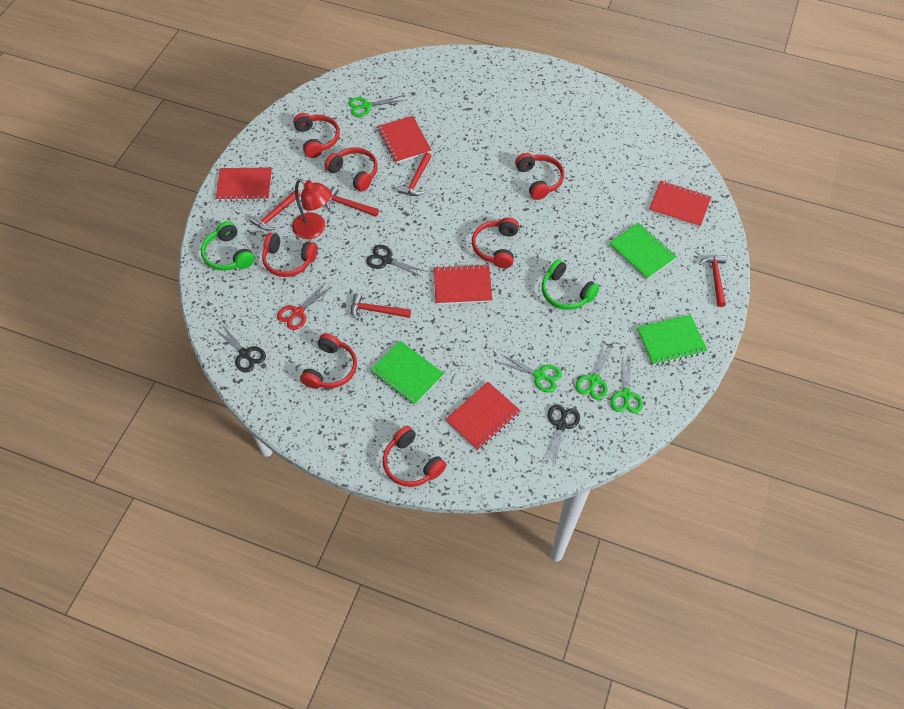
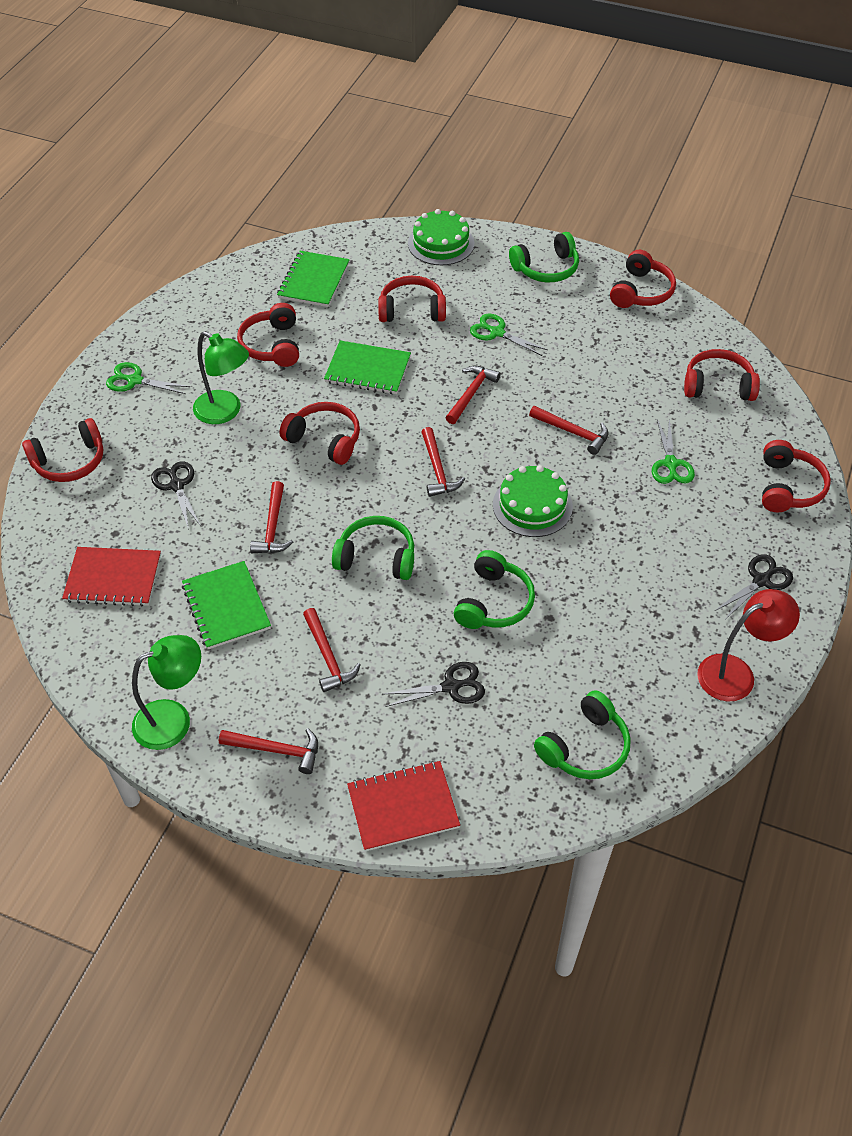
green cake: none = 0 -> [408,209,474,265] [493,465,573,537] = 2
green headphones: [201,221,255,271] [542,259,600,310] = 2 -> [332,516,414,580] [454,550,535,629] [509,232,579,282] [534,690,631,779] = 4
green lamp: none = 0 -> [132,635,201,750] [193,331,249,424] = 2
green scissors: [348,96,404,117] [498,354,562,393] [576,345,613,400] [610,356,643,414] = 4 -> [106,362,190,394] [470,314,548,356] [652,419,695,484] = 3
red hammer: [250,190,301,231] [325,186,379,217] [351,293,411,320] [398,152,432,196] [699,255,727,307] = 5 -> [219,728,318,774] [250,481,293,553] [303,608,361,692] [421,427,465,497] [446,366,501,424] [529,406,609,455] = 6
red notebook: [216,167,272,201] [378,116,431,163] [434,264,492,305] [445,382,521,451] [649,181,711,228] = 5 -> [62,547,161,607] [347,761,460,851] = 2
red scissors: [277,284,331,330] = 1 -> none = 0

